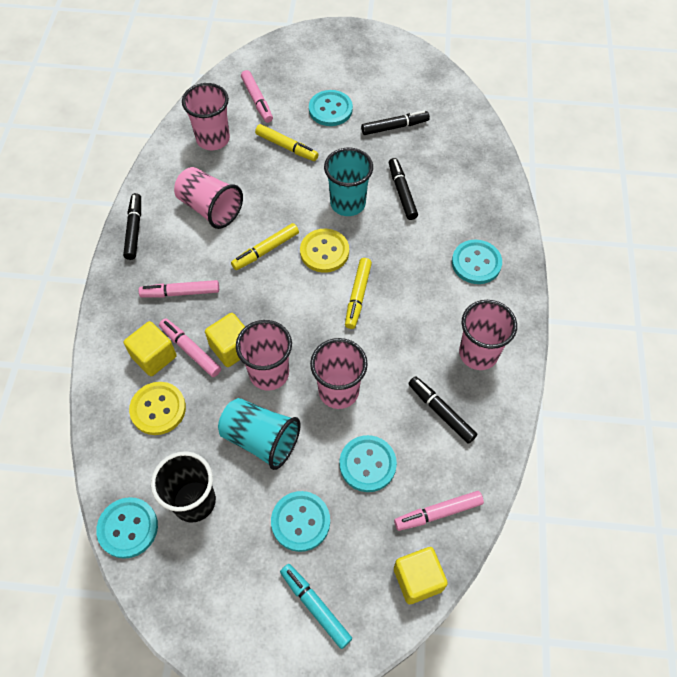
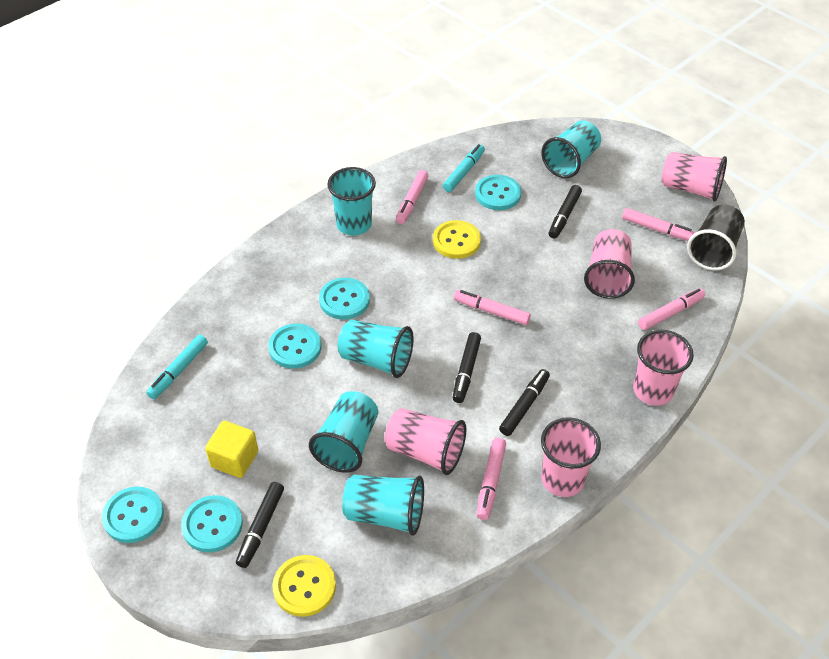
pink marker: [138,280,219,298] [159,318,221,377] [241,70,273,123] [394,491,484,531] = 4 -> [396,170,429,224] [454,290,531,325] [477,438,506,520] [622,208,696,241] [638,288,705,330] = 5
turquoise cup: [218,398,301,470] [324,148,373,216] = 2 -> [309,391,378,473] [327,167,376,236] [338,319,414,378] [342,475,424,536] [541,120,601,178] = 5
turquoise marker: [280,564,352,649] = 1 -> [146,335,208,399] [443,144,485,192] = 2
yellow cube: [124,321,177,376] [205,313,245,367] [394,547,448,604] = 3 -> [205,421,258,478] = 1
yellow marker: [231,223,299,270] [255,124,319,161] [345,258,372,329] = 3 -> none = 0

